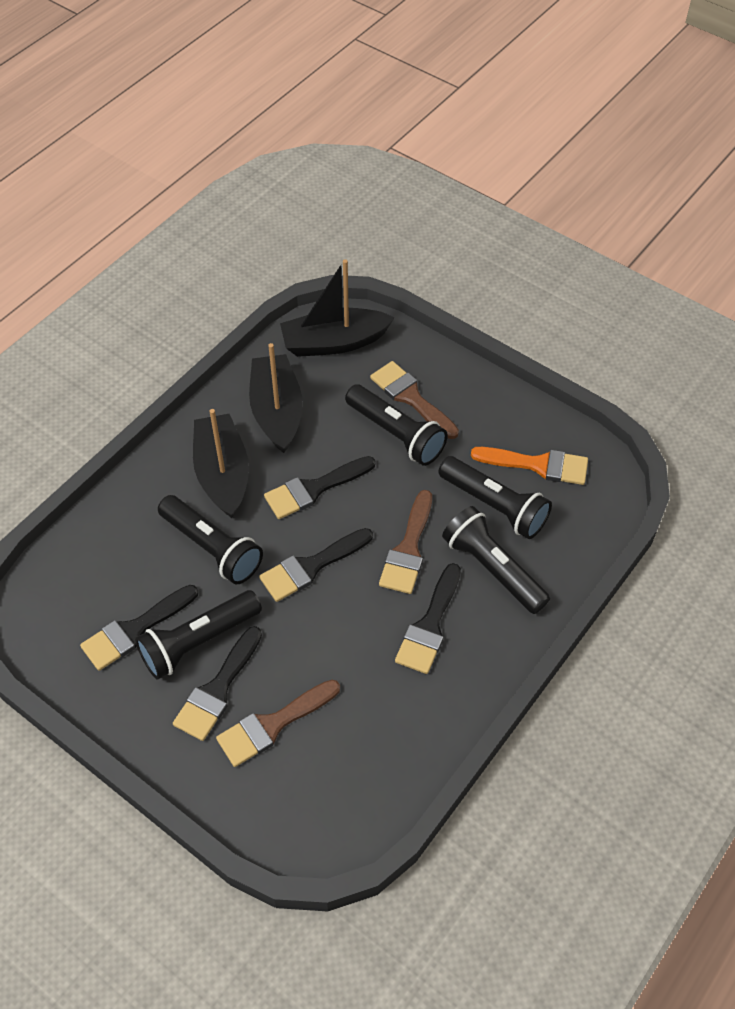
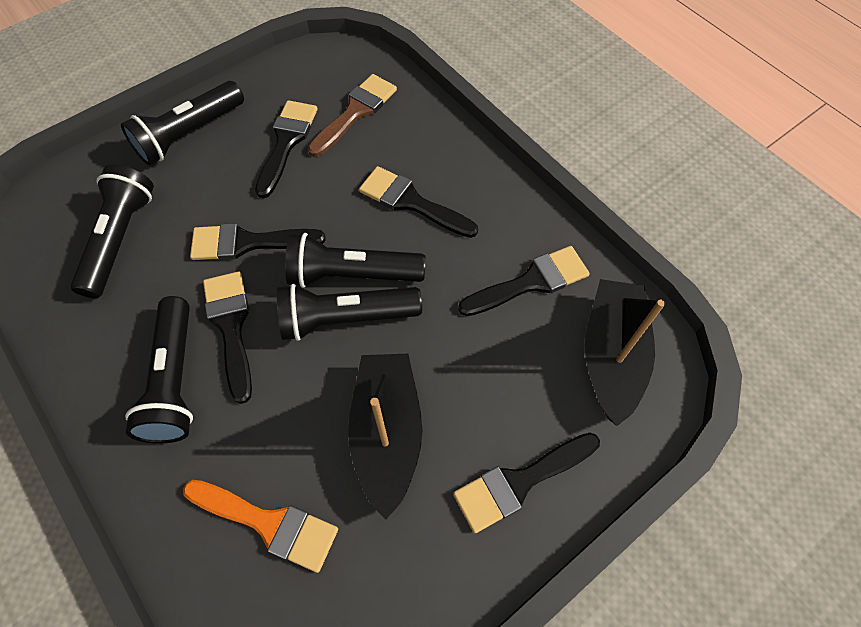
black boat: [193,409,249,518] [249,343,303,453] [280,259,394,357] = 3 -> [348,354,422,520] [585,279,665,426] = 2
black brush: [80,585,198,671] [173,626,262,741] [259,528,373,602] [264,456,376,519] [395,563,461,674] = 5 -> [190,223,326,260] [203,271,252,404] [255,100,317,198] [359,166,478,238] [453,433,600,533] [458,246,590,316] = 6
brown brush: [216,680,340,767] [370,361,459,439] [379,490,432,594] = 3 -> [308,74,397,157] = 1

